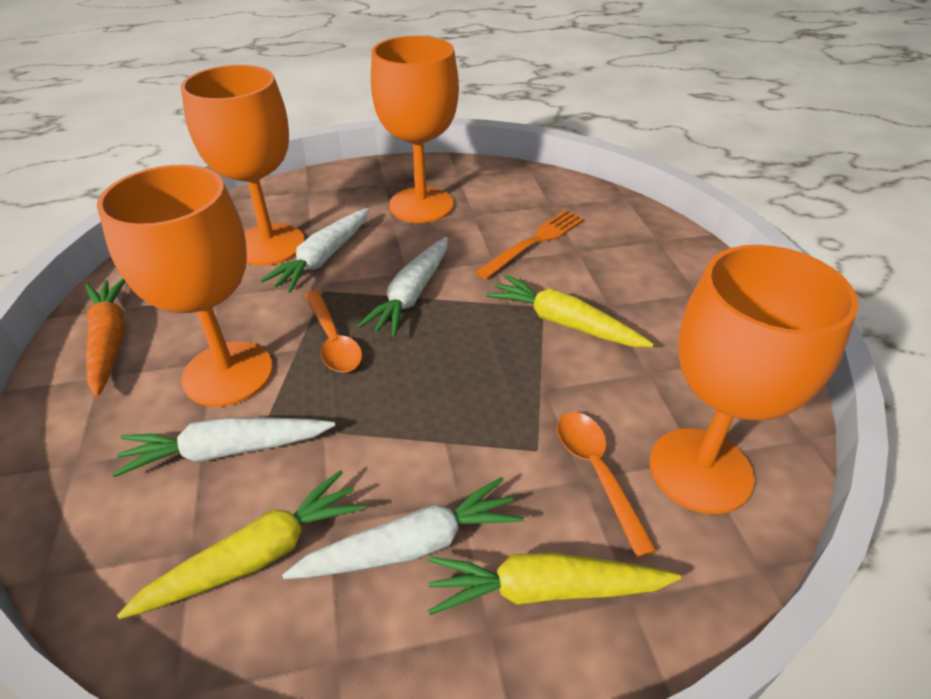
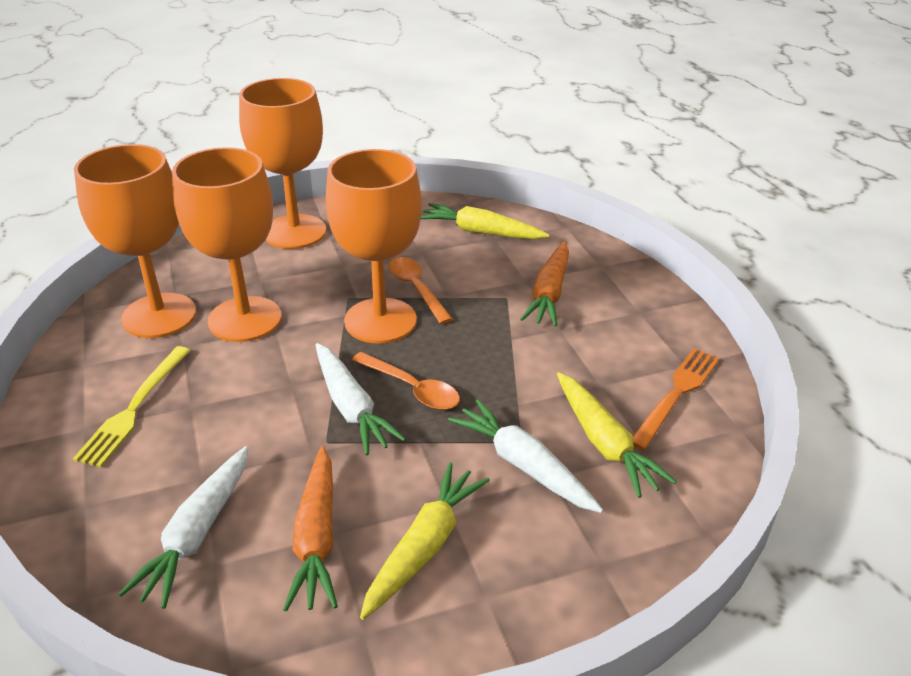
orange carrot: [85,278,126,397] = 1 -> [283,446,338,612] [520,242,569,327] = 2
white carrot: [112,417,335,477] [260,208,370,293] [282,477,524,579] [357,237,448,338] = 4 -> [118,446,248,609] [316,343,406,455] [448,400,603,513] = 3
yellow fork: none = 0 -> [73,346,191,467] = 1

